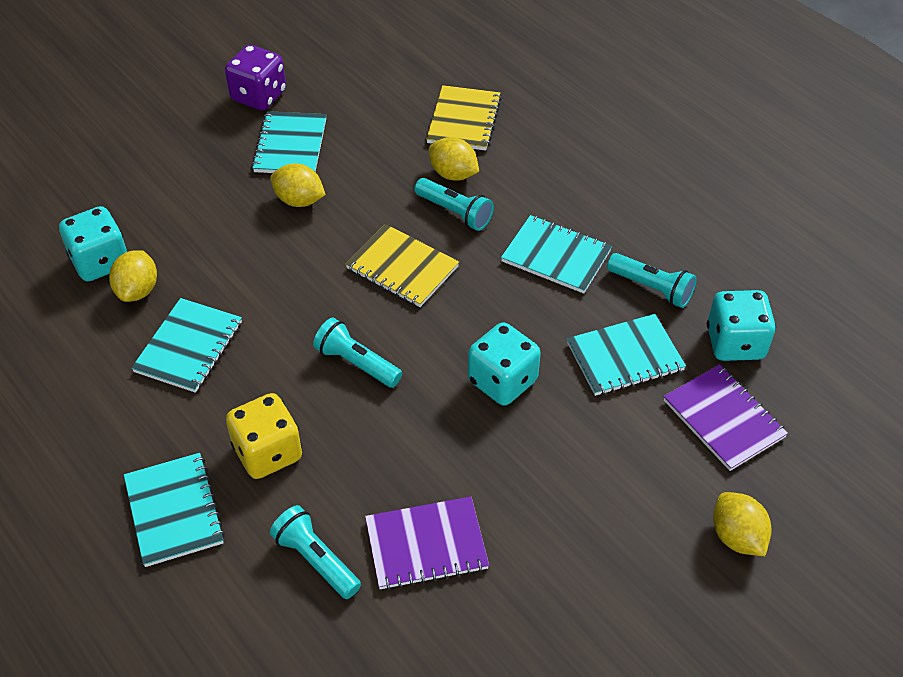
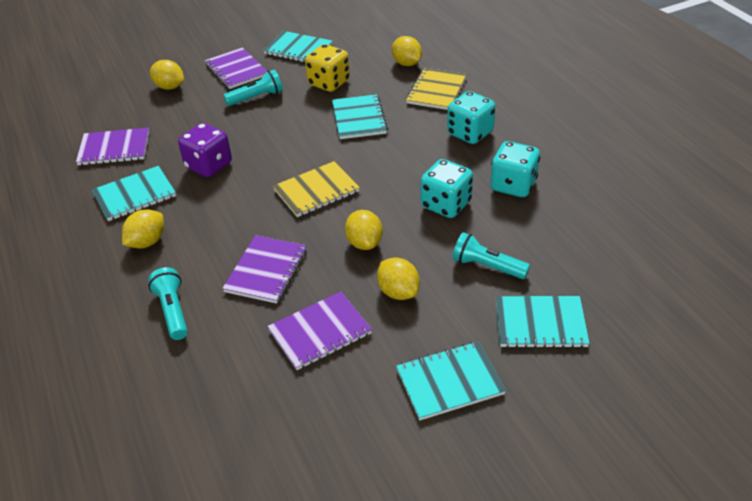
purple notebook: [365,496,489,590] [664,364,788,471] = 2 -> [76,128,149,166] [205,47,267,89] [222,235,307,303] [268,292,372,370] = 4
turquoise flashlight: [270,505,361,599] [313,317,402,388] [414,178,494,231] [607,253,697,308] = 4 -> [148,267,188,340] [223,69,283,106] [452,232,530,279] = 3
yellow lemon: [109,250,157,302] [270,163,326,207] [429,137,479,181] [713,492,772,556] = 4 -> [122,209,164,248] [150,60,184,90] [345,210,383,250] [377,257,420,300] [392,36,422,66] = 5

